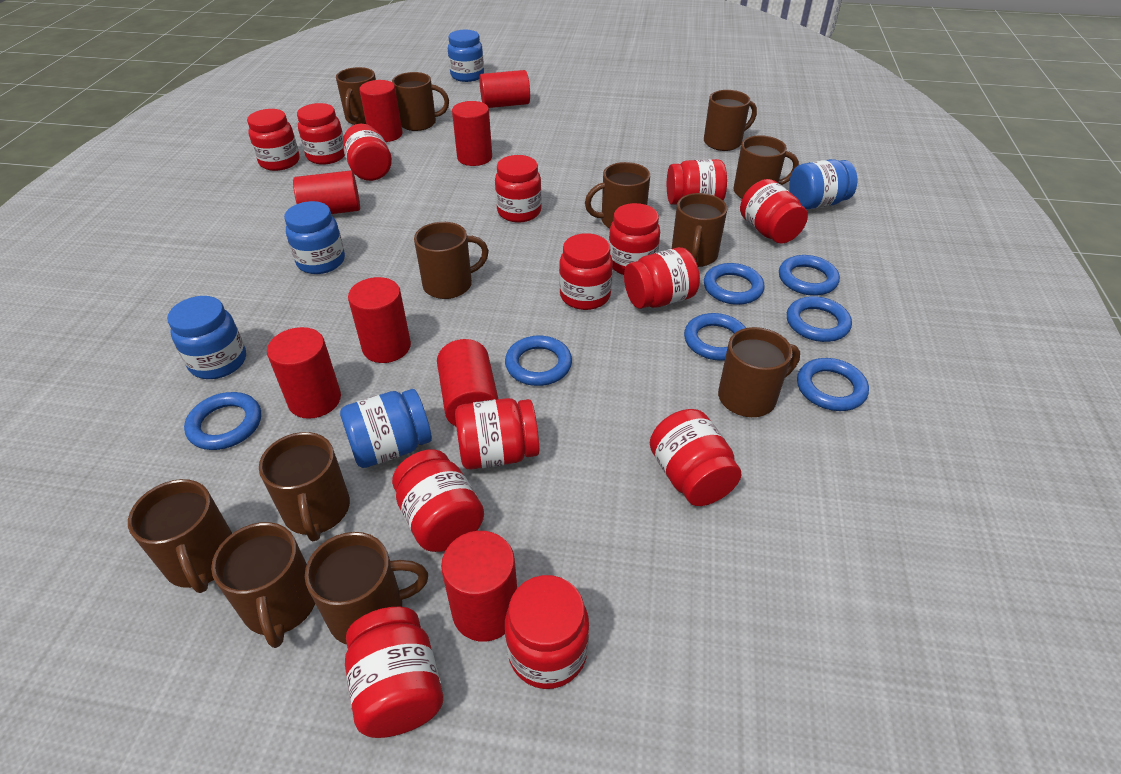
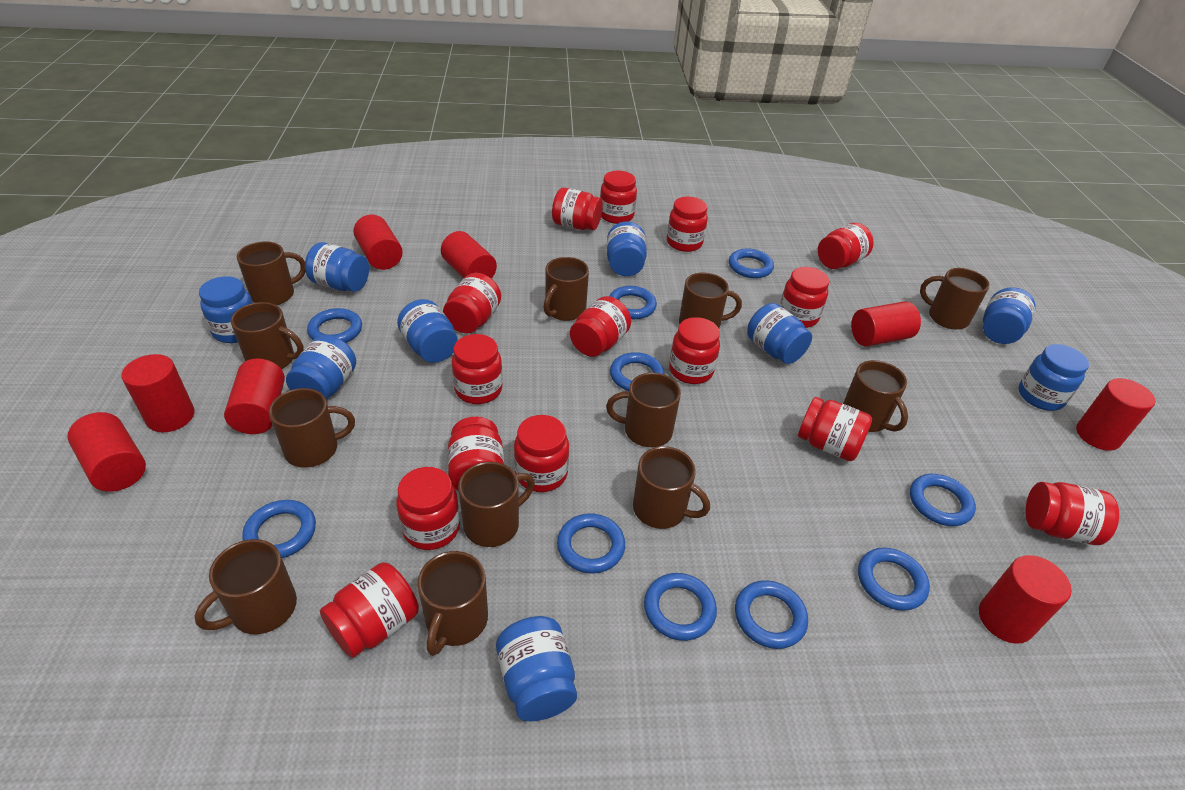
blue jar: [167,296,246,379] [284,201,345,274] [340,389,432,468] [448,30,484,82] [789,159,857,210] = 5 -> [199,276,253,343] [286,335,356,400] [305,242,369,292] [397,299,458,363] [496,616,577,721] [607,222,647,276] [747,303,812,364] [983,287,1036,344] [1018,344,1089,411] = 9
blue ring: [184,392,261,450] [505,336,572,386] [684,313,746,361] [704,263,764,305] [779,255,840,296] [787,296,852,342] [797,358,869,411] = 7 -> [242,500,316,558] [307,308,362,343] [557,513,625,574] [609,286,657,319] [610,352,664,391] [644,573,717,641] [729,249,774,278] [735,580,808,649] [858,548,930,611] [910,474,976,526] = 10
red jar: [247,109,300,171] [297,103,345,165] [343,124,392,181] [345,607,443,738] [392,449,484,552] [455,398,539,470] [495,155,542,222] [505,575,589,689] [559,233,613,310] [609,203,660,275] [624,247,700,309] [650,409,742,506] [667,159,727,205] [740,179,808,244] = 14 -> [320,562,419,658] [396,467,460,550] [443,273,501,333] [448,417,504,491] [452,334,503,404] [514,415,569,492] [552,188,603,230] [570,296,631,357] [600,171,637,224] [667,196,708,252] [669,317,720,384] [780,267,830,328] [798,397,872,461] [818,223,874,269] [1025,482,1119,545] = 15

